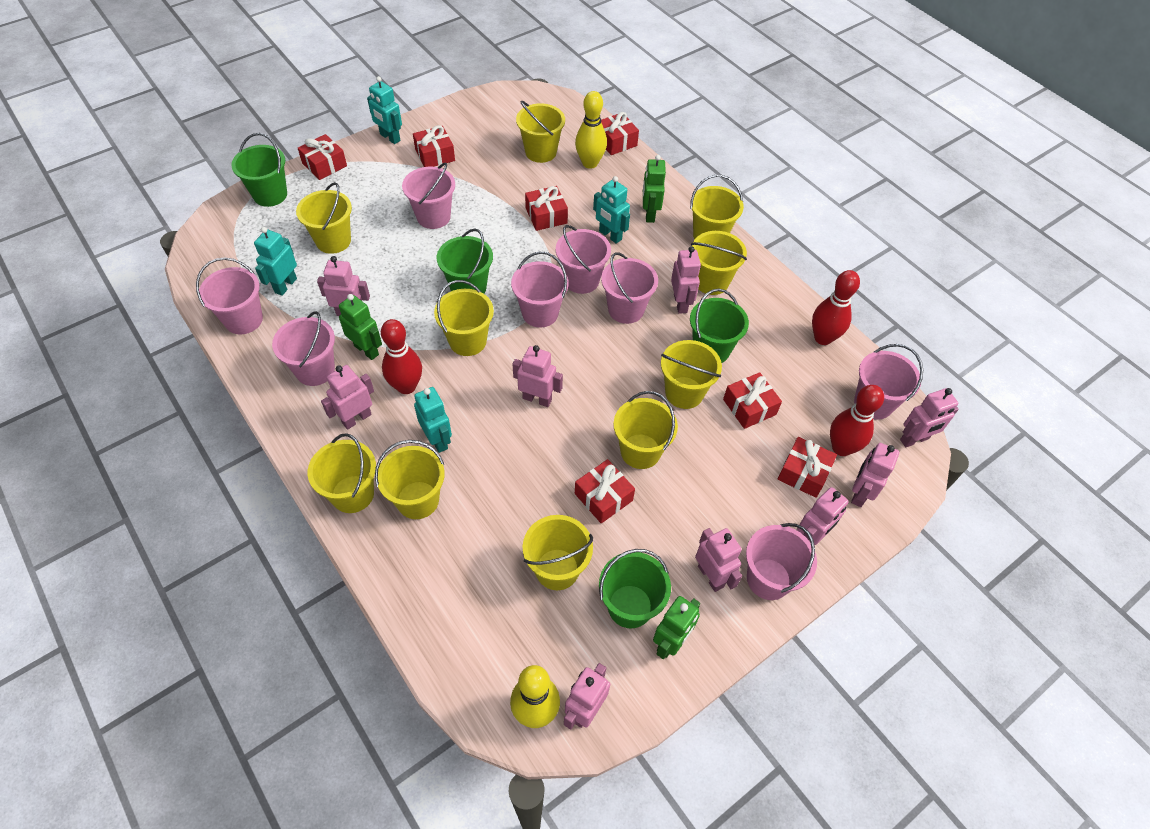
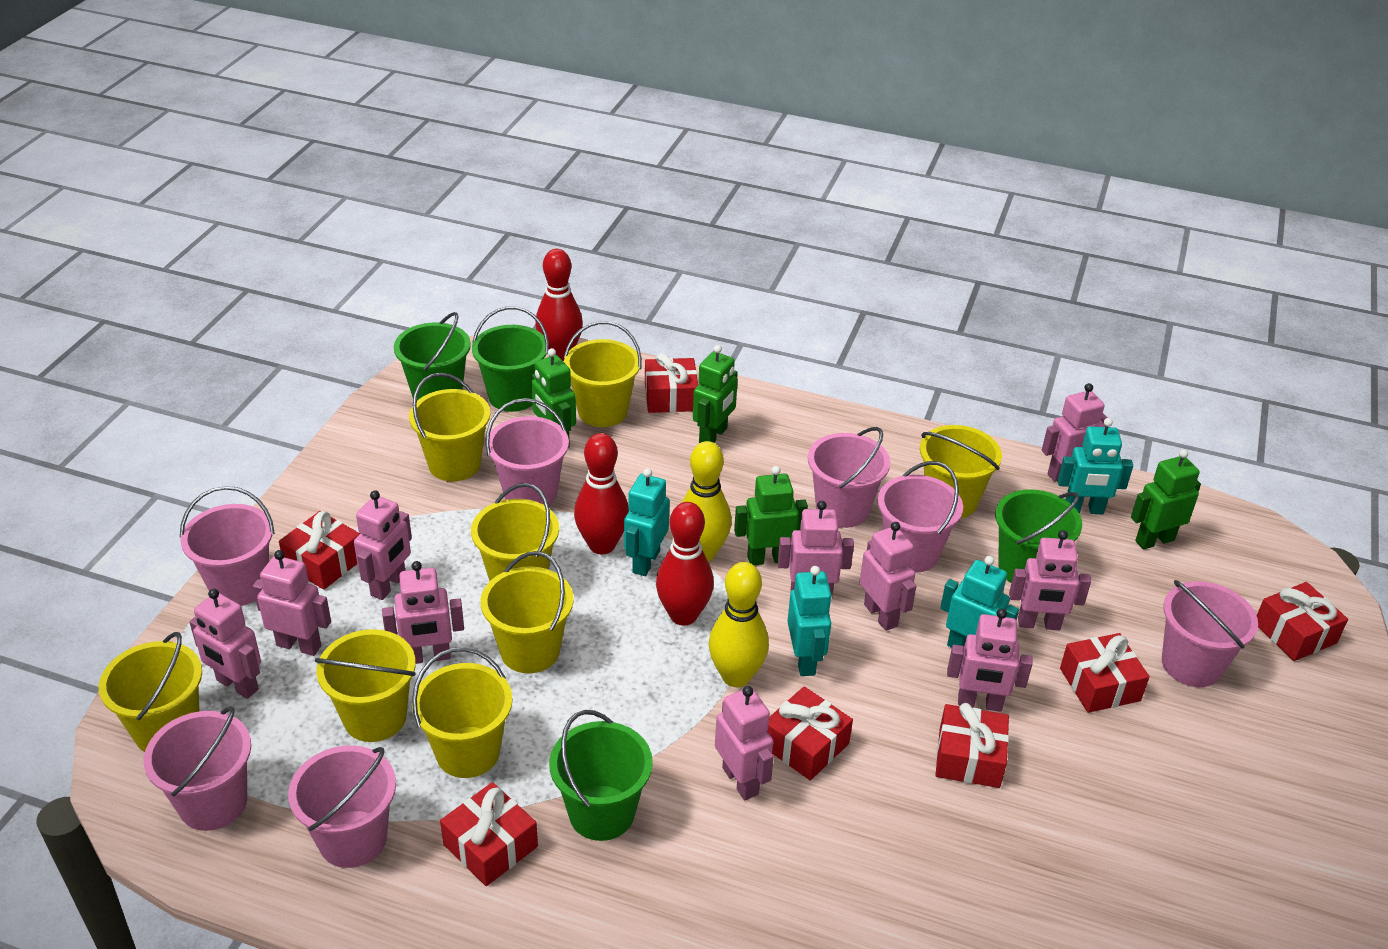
green robot: [339,294,382,360] [643,155,666,223] [653,596,700,659] = 3 -> [531,348,576,447] [693,345,738,443] [734,466,808,565] [1131,449,1201,550] = 4
pink bucket: [196,257,263,334] [272,311,335,386] [402,163,455,229] [511,252,569,327] [556,225,611,294] [601,252,658,324] [746,523,817,600] [854,344,923,420] = 8 -> [144,706,251,831] [180,486,275,606] [288,745,396,868] [486,398,569,505] [808,427,890,528] [878,461,963,573] [1162,580,1258,687] = 7
pink robot: [317,256,370,316] [321,365,374,430] [513,345,563,407] [564,663,610,730] [671,246,701,314] [695,528,742,592] [797,487,849,545] [851,443,899,507] [900,388,959,447] = 9 -> [189,589,261,699] [252,550,331,656] [354,490,412,600] [382,561,464,664] [715,686,774,800] [778,501,854,595] [859,522,916,631] [947,609,1033,712] [1009,530,1091,630] [1042,383,1107,482] = 10
yellow bucket: [296,182,352,254] [308,433,376,513] [375,440,445,519] [434,280,494,356] [516,100,565,163] [523,515,593,590] [613,391,678,469] [661,340,722,409] [690,175,744,240] [691,231,747,295] = 10 -> [99,632,202,752] [315,629,416,742] [409,373,490,481] [412,647,513,778] [471,483,559,581] [481,551,574,673] [564,321,642,427] [920,425,1002,518] = 8

